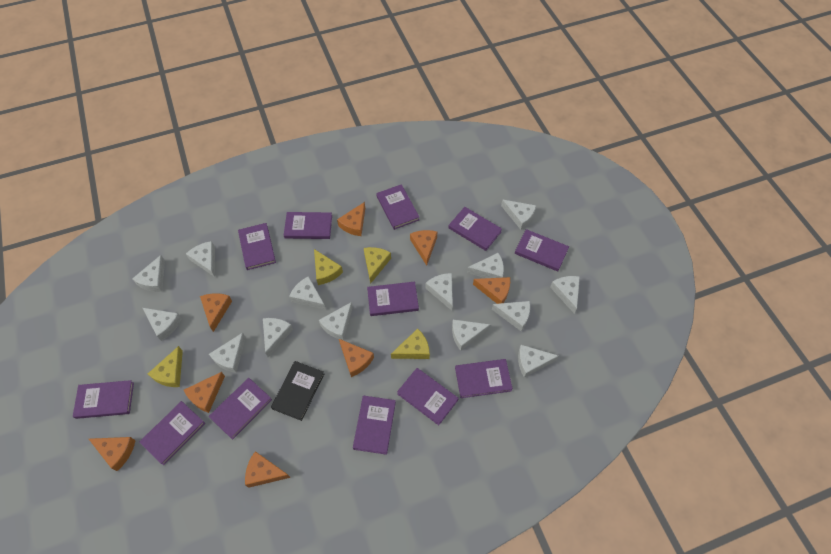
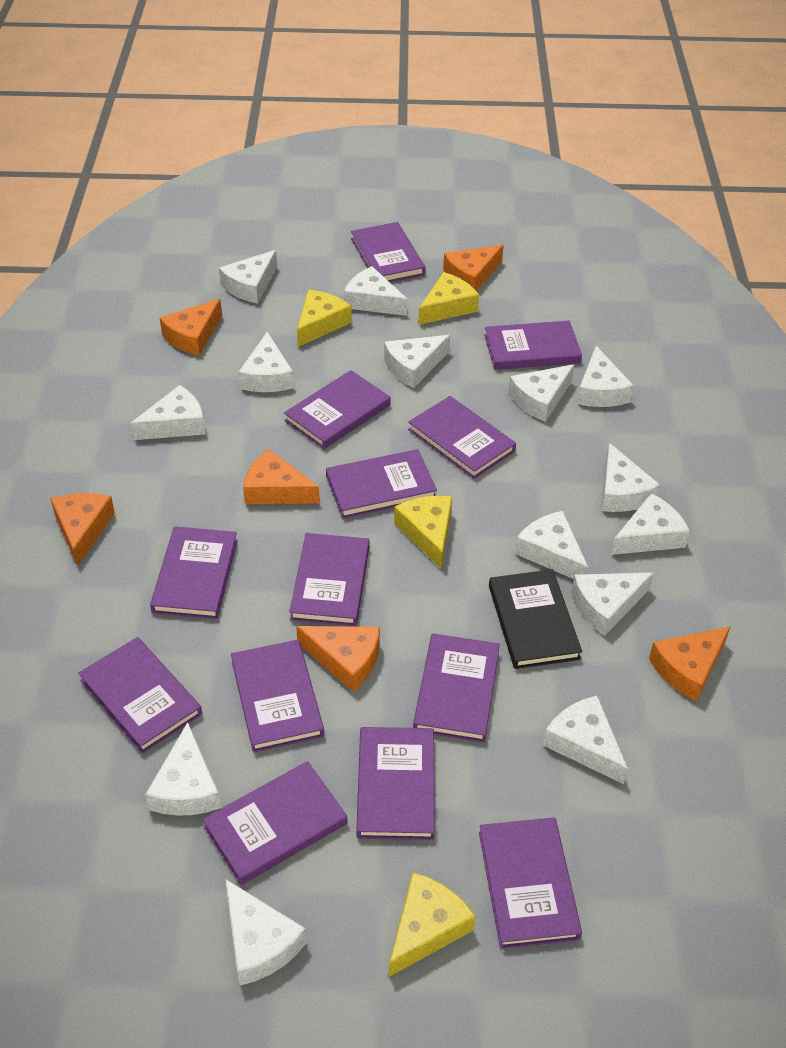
orange cheese: [89,437,136,471] [184,372,225,413] [200,293,232,332] [245,451,291,488] [337,202,365,236] [339,339,374,377] [410,230,437,266] [473,277,510,304] = 8 -> [50,493,115,567] [160,299,222,356] [243,449,320,504] [296,626,380,692] [443,245,504,291] [649,626,731,702] = 6
purple book: [73,380,134,419] [139,401,205,465] [209,378,272,440] [238,223,276,270] [284,212,332,239] [353,396,396,455] [367,282,419,316] [376,184,419,230] [397,368,459,425] [448,207,502,251] [455,359,513,398] [515,229,569,271] = 12 -> [78,637,202,754] [150,526,238,619] [202,761,347,885] [231,640,324,752] [284,370,391,449] [289,533,369,626] [326,449,437,519] [351,222,425,282] [356,727,435,840] [408,396,516,479] [413,634,500,743] [479,817,582,949] [484,321,582,370] = 13

